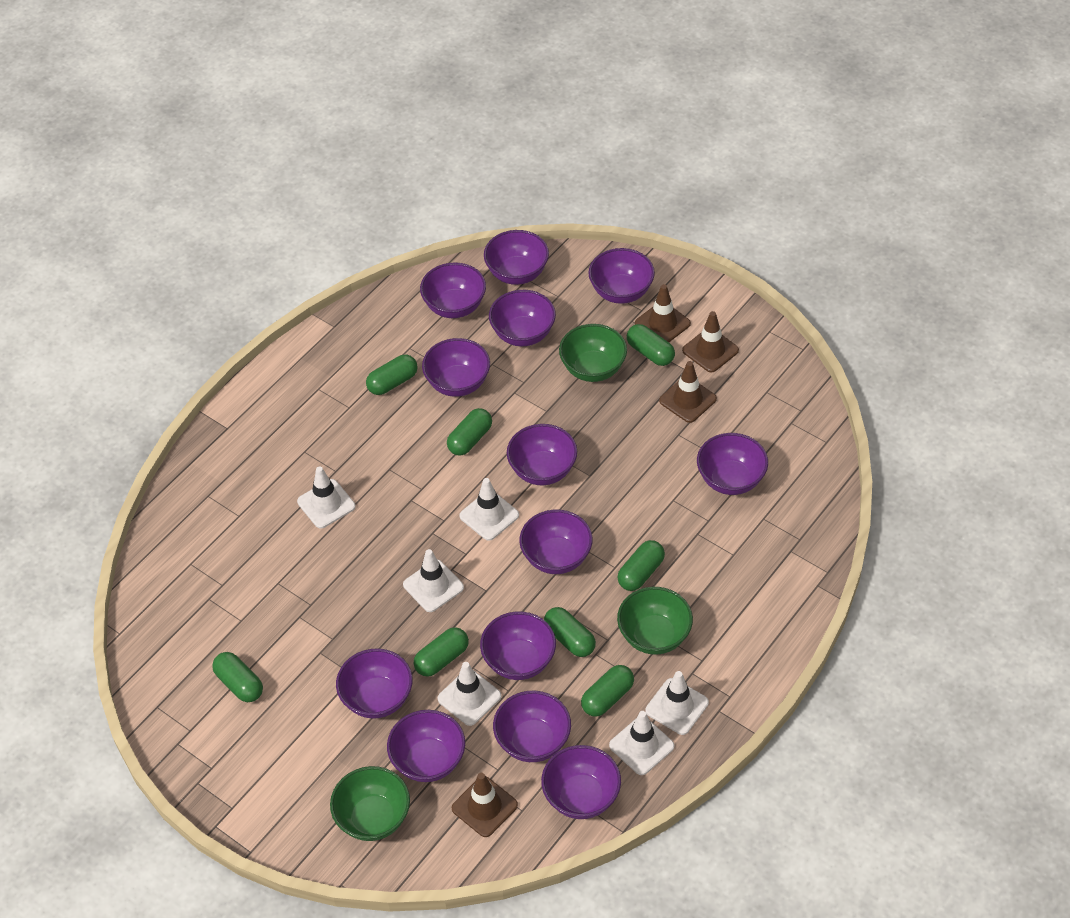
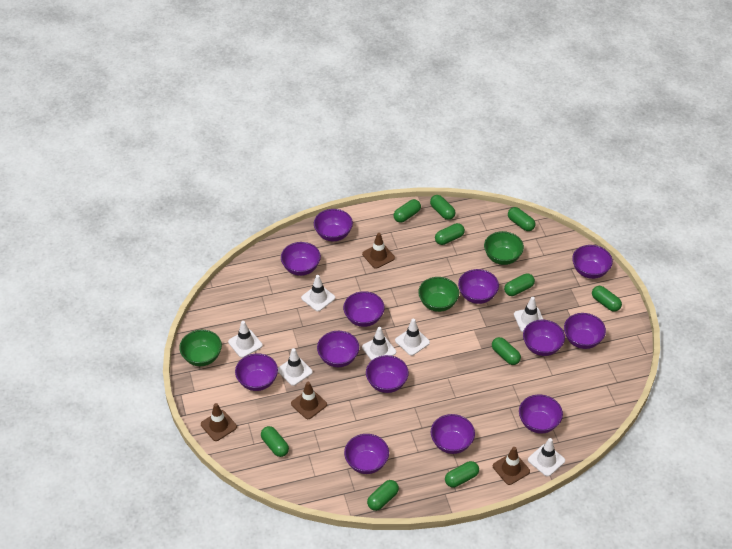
green capsule: [212,652,263,702] [366,355,418,395] [414,627,469,677] [447,408,492,456] [544,607,596,657] [581,665,634,717] [617,540,665,591] [627,324,675,366] = 8 -> [261,426,289,457] [367,480,399,511] [394,199,421,223] [430,195,456,220] [435,223,465,245] [445,461,479,488] [492,337,521,365] [504,274,535,296] [508,207,535,231] [592,286,622,312] = 10
white traffic cone: [297,466,355,529] [403,549,464,612] [438,662,501,726] [459,478,519,541] [609,711,675,775] [646,671,709,735] = 6 -> [228,321,263,358] [278,348,313,386] [301,275,335,311] [362,327,396,361] [395,319,430,356] [514,297,544,332] [528,438,565,477] = 7

